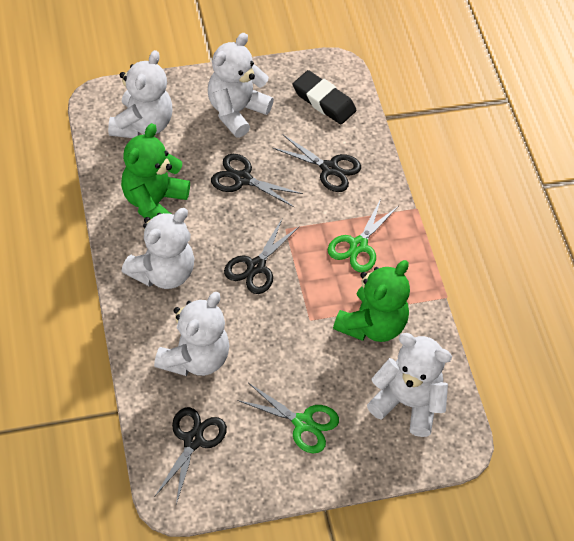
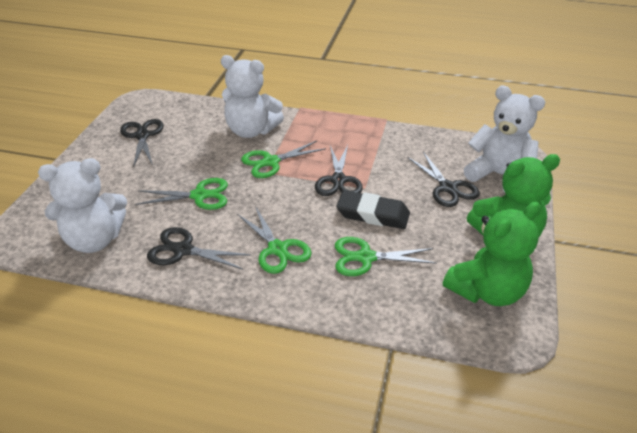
green scissors: [237,383,339,454] [328,199,398,272] = 2 -> [135,178,228,210] [237,206,312,274] [241,141,326,178] [335,237,437,276] = 4
white teddy bear: [108,50,172,138] [122,208,194,289] [154,292,230,376] [208,33,274,138] [367,333,452,437] = 5 -> [38,158,127,253] [221,55,284,138] [464,86,545,192] = 3

